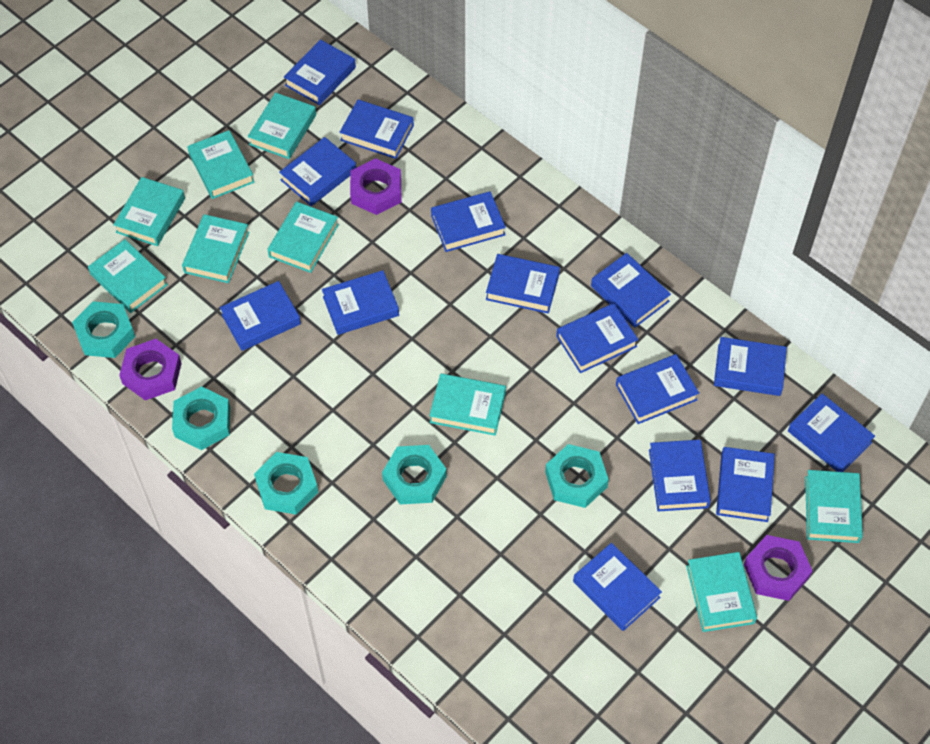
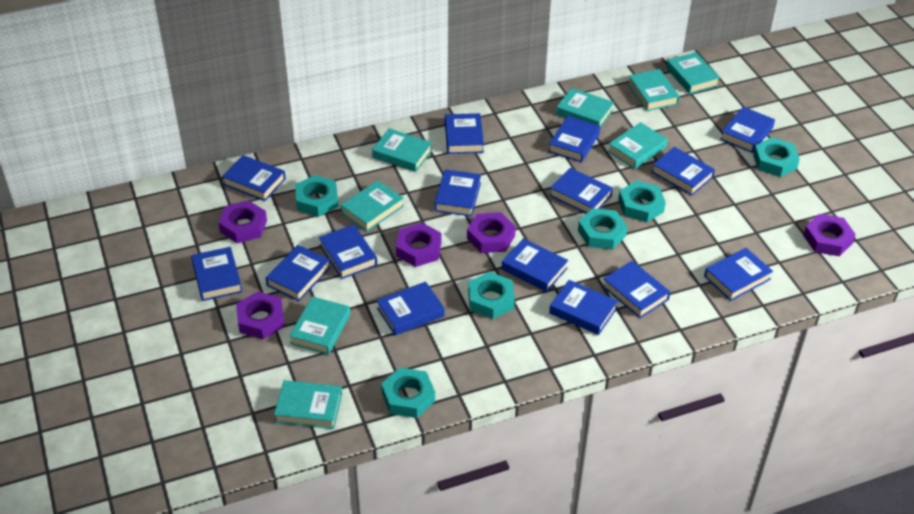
purple nut: [119,339,182,400] [350,158,402,215] [743,535,812,601] = 3 -> [218,200,267,243] [236,291,285,339] [396,223,442,267] [467,212,516,253] [803,214,856,256] = 5
turquoise book: [88,239,168,313] [113,177,185,246] [182,214,249,283] [187,130,255,199] [248,92,316,159] [267,202,339,273] [429,373,506,436] [686,552,757,632] [805,470,863,543] = 9 -> [274,380,342,429] [289,296,350,355] [340,180,404,232] [372,128,432,172] [556,88,614,128] [608,122,668,169] [628,69,680,111] [666,52,720,94] = 8
turquoise nut: [72,301,135,358] [172,386,231,450] [254,452,318,515] [382,445,447,504] [545,444,609,508] = 5 -> [295,175,338,217] [381,368,435,418] [468,272,515,319] [578,208,628,250] [618,181,666,222] [753,137,800,177] = 6

